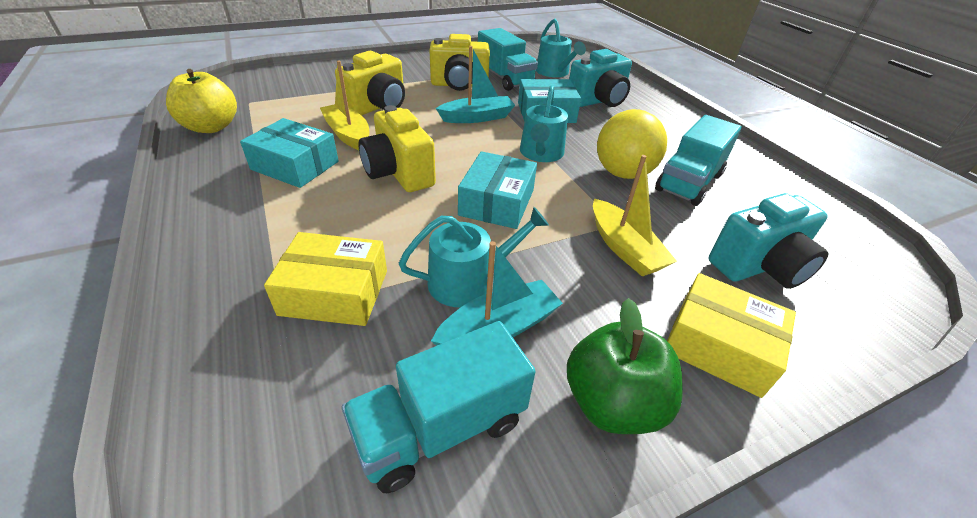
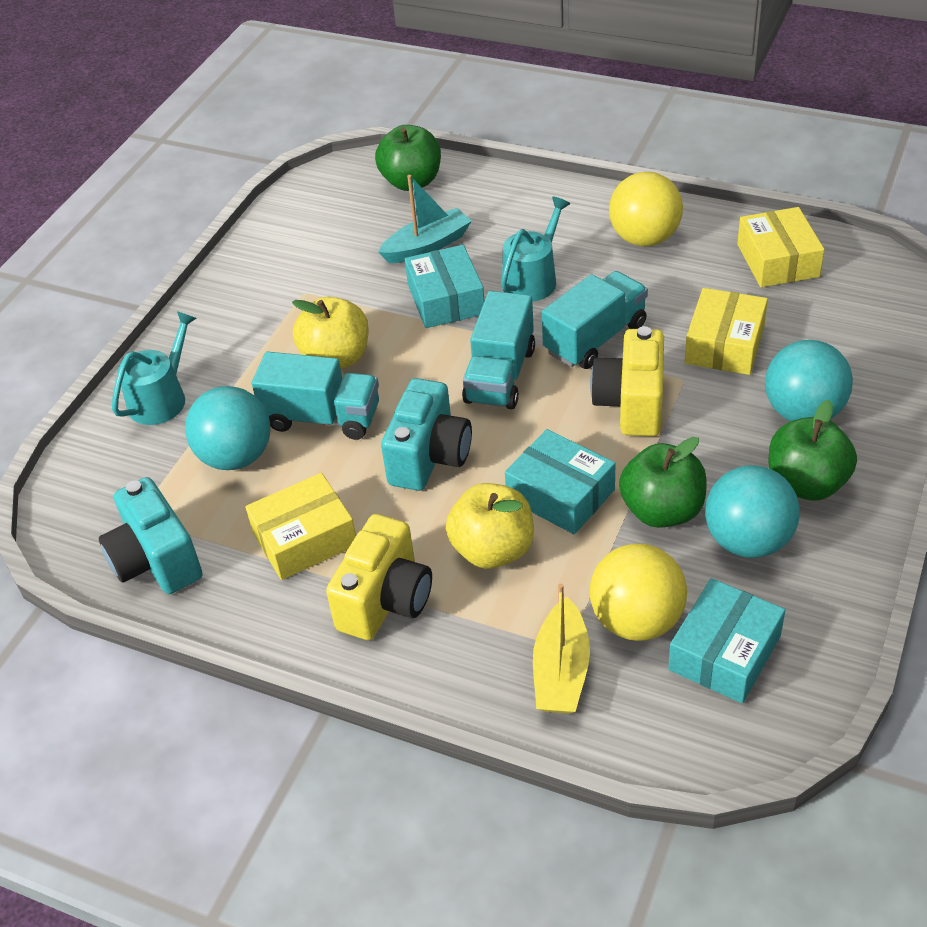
green apple: [567,298,683,434] = 1 -> [375,125,441,191] [619,437,707,528] [769,400,857,500] = 3
turquoise ball: none = 0 -> [185,386,270,470] [705,465,800,558] [765,340,853,421] = 3
turquoise boat: [431,241,563,346] [436,46,515,123] = 2 -> [378,175,472,263] = 1
turquoise watering can: [399,207,549,307] [520,85,568,162] [536,19,586,77] = 3 -> [112,311,197,425] [501,197,570,302] = 2
yellow apple: [166,69,237,133] = 1 -> [292,296,369,369] [446,483,534,569] = 2
yellow ball: [597,109,667,179] = 1 -> [590,544,687,641] [609,172,683,246] = 2
yellow boat: [320,60,370,150] [593,155,677,276] = 2 -> [533,583,590,714] = 1
yellow box: [264,232,387,326] [667,273,796,398] = 2 -> [245,473,356,580] [685,288,768,375] [737,207,825,287] = 3
yellow camera: [335,51,405,116] [359,105,436,192] [429,34,490,91] = 3 -> [326,514,432,640] [590,326,664,436] = 2

